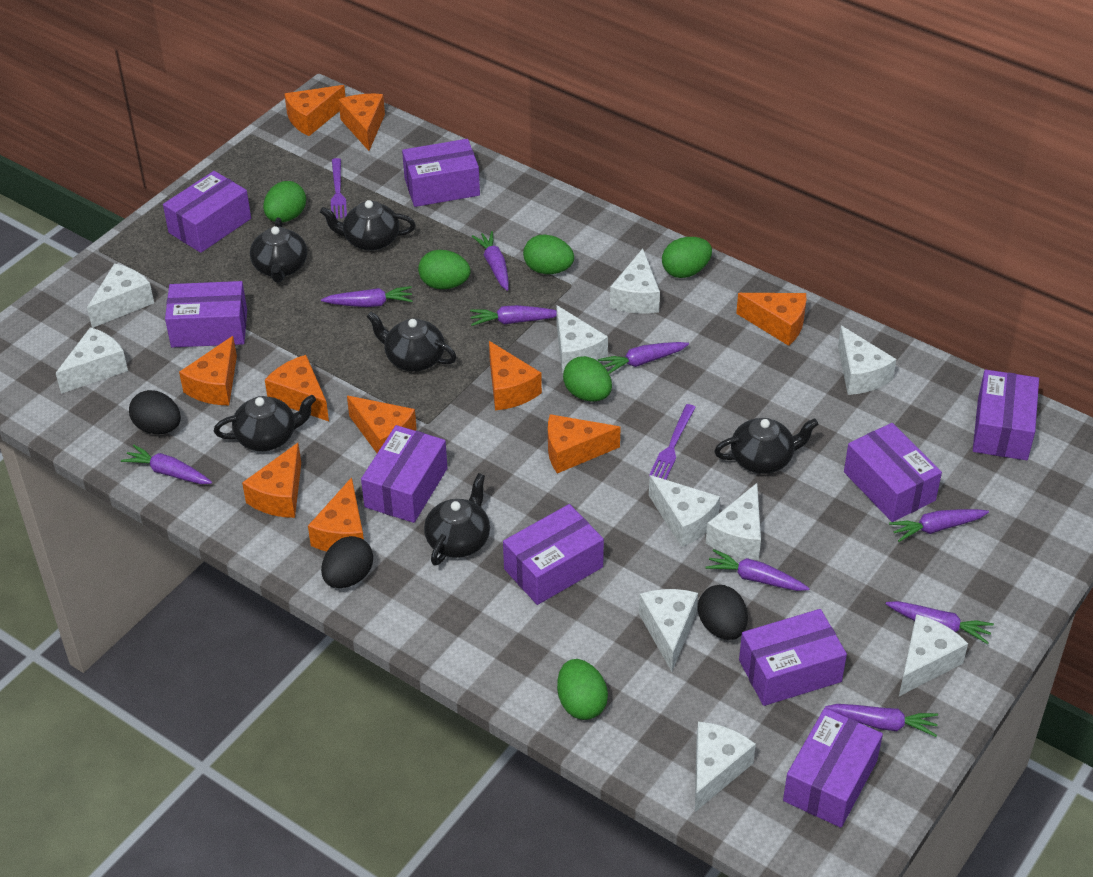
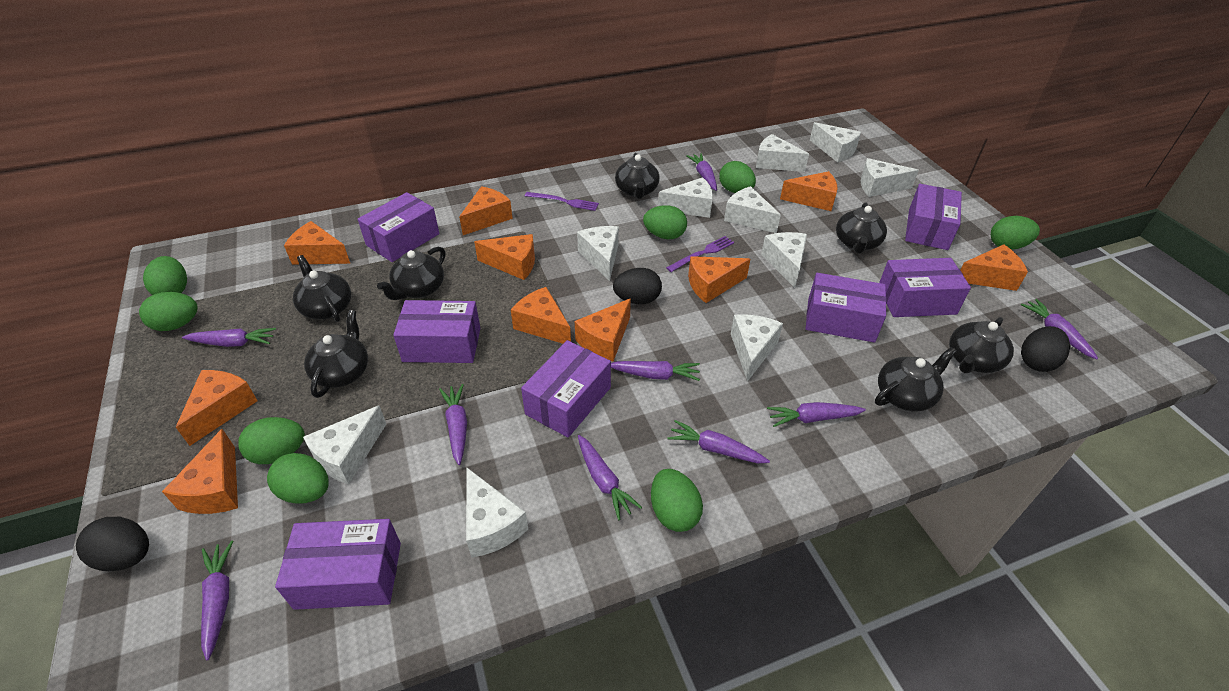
black teapot: [214,395,316,451] [250,217,307,283] [320,200,416,251] [366,312,457,371] [424,473,490,566] [714,418,819,474] = 6 -> [293,255,351,322] [304,310,368,398] [377,247,445,300] [615,153,660,199] [836,202,887,254] [875,347,957,412] [949,317,1014,373] = 7
green egg: [263,181,306,222] [418,250,471,289] [523,234,574,274] [557,659,608,720] [563,356,612,402] [662,237,712,278] = 6 -> [139,292,198,331] [143,256,187,295] [238,417,305,464] [267,453,329,504] [643,205,687,239] [651,469,703,532] [719,161,756,193] [991,216,1040,250] = 8
purple box: [163,171,251,253] [165,281,247,347] [361,425,447,523] [402,139,480,207] [503,504,604,605] [739,609,847,706] [783,708,883,828] [844,423,942,522] [973,369,1039,460] = 9 -> [275,519,401,610] [358,192,439,262] [393,300,480,363] [521,340,611,437] [805,273,886,342] [879,258,971,317] [905,184,962,250] = 7

